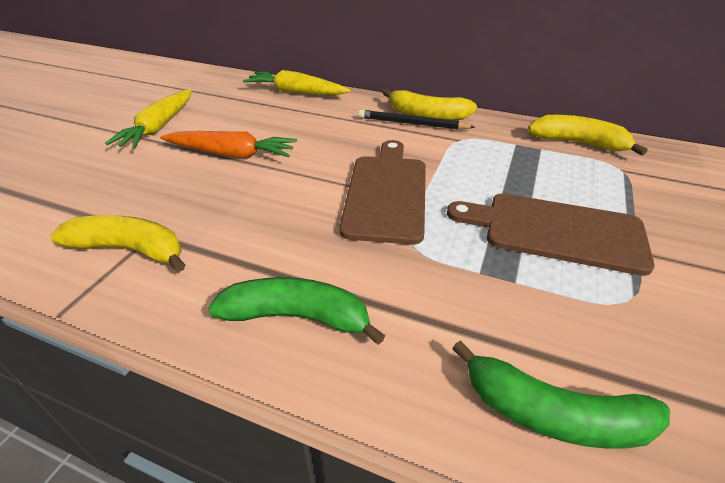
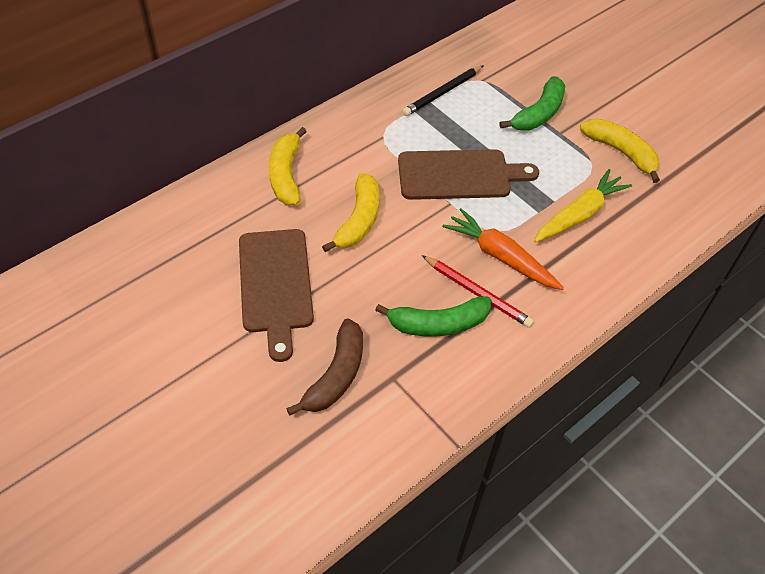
brown banana: none = 0 -> [286,318,363,416] = 1
red pencil: none = 0 -> [422,255,534,328] = 1
yellow carrot: [105,89,192,148] [243,70,351,95] = 2 -> [534,169,632,242] = 1

